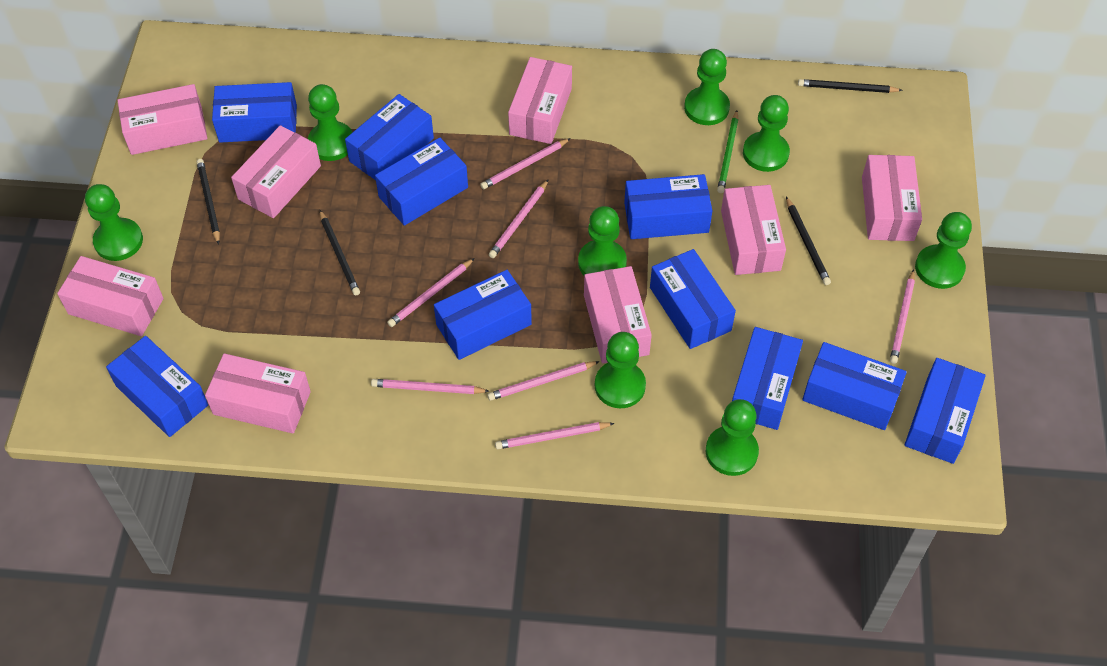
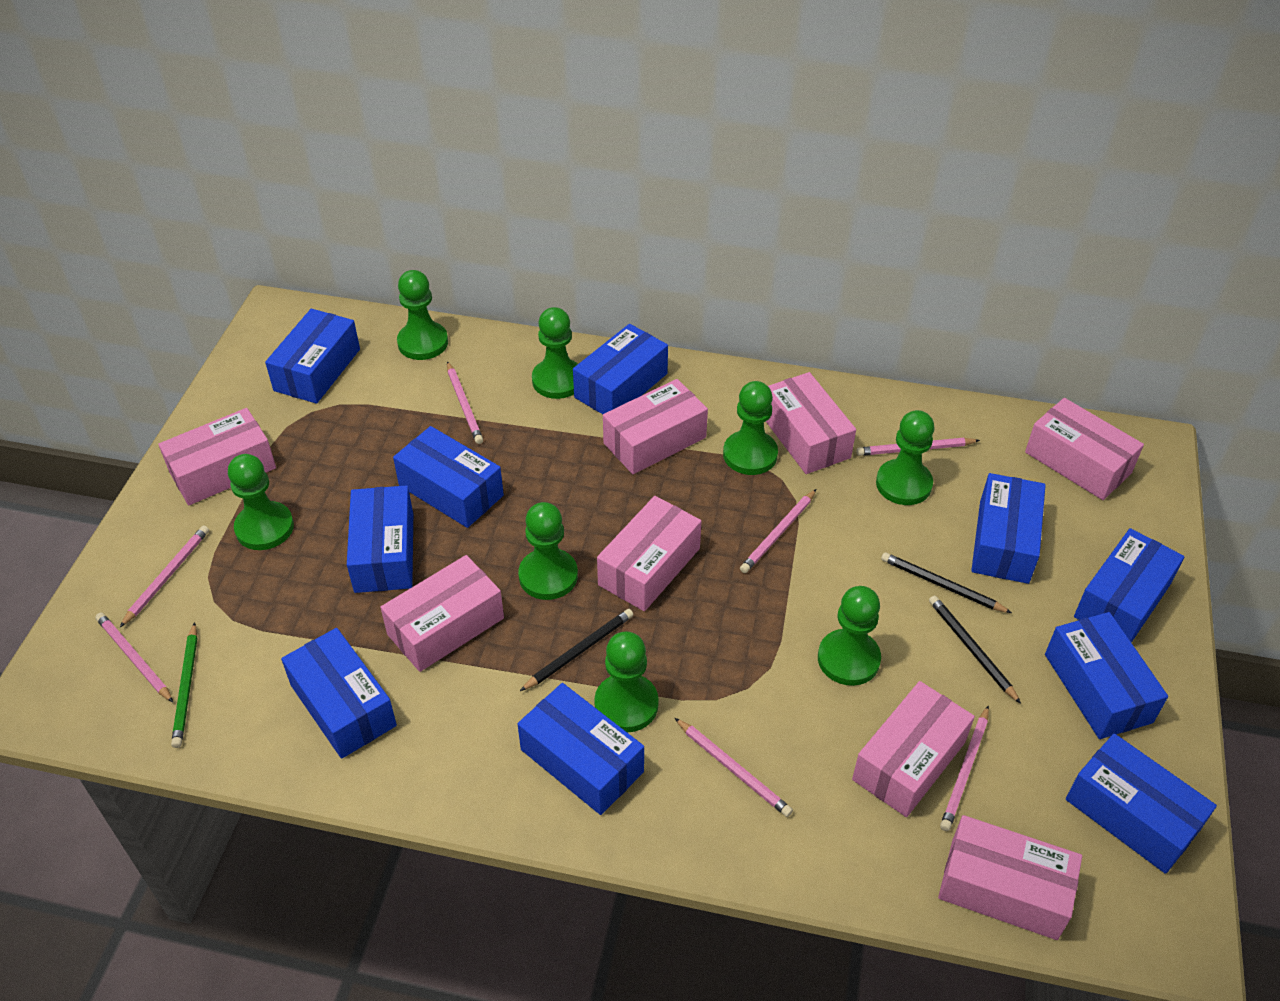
black pencil: [197,159,220,245] [320,210,360,295] [786,197,831,285] [798,79,903,93] = 4 -> [520,609,634,691] [881,552,1012,613] [929,595,1021,704] = 3

